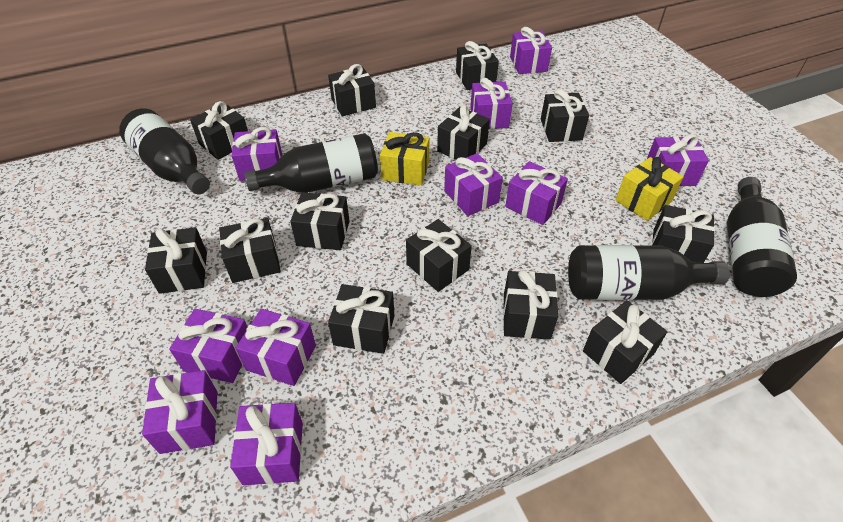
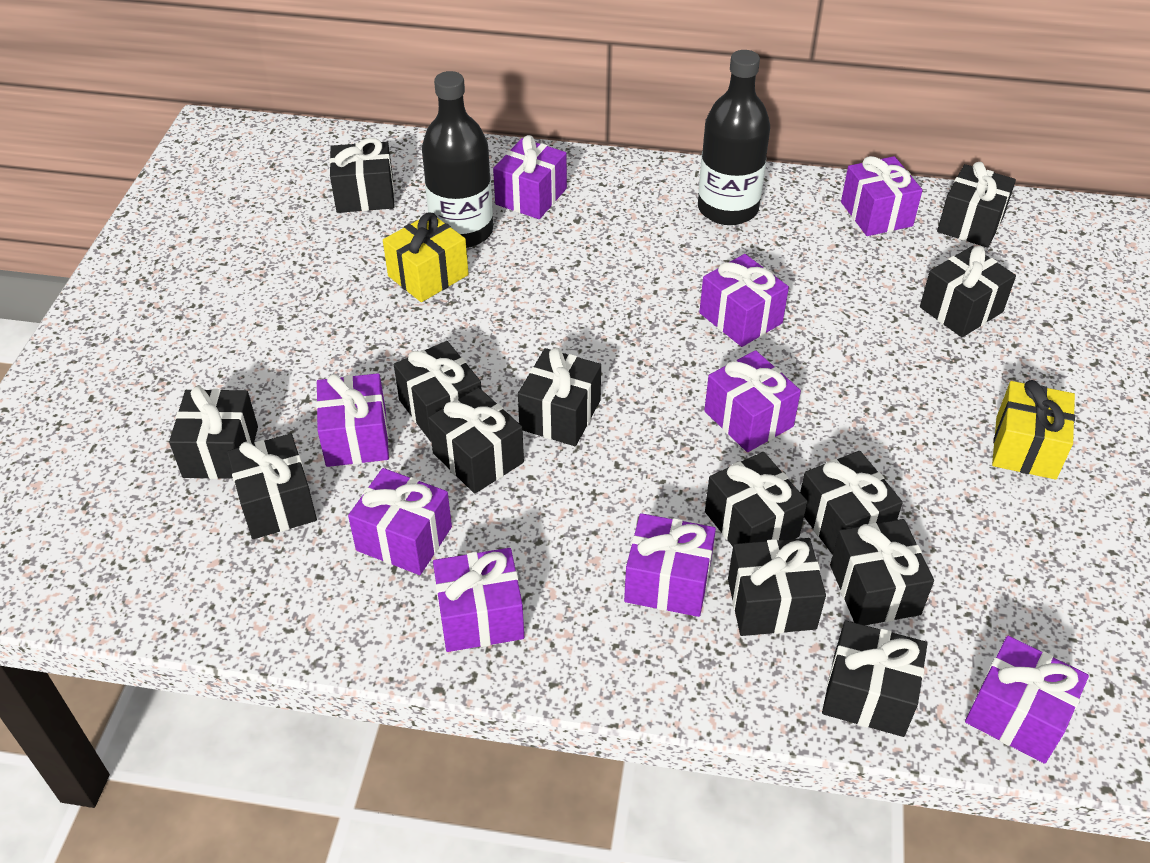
black bottle: [119,108,210,194] [244,133,378,193] [568,245,730,300] [727,177,797,297] = 4 -> [422,71,493,248] [698,50,770,225] = 2
purple gift: [142,370,218,454] [169,309,247,383] [230,403,303,485] [231,127,282,181] [236,309,316,386] [444,153,503,216] [470,78,513,129] [505,161,568,225] [510,27,552,74] [646,134,709,186] = 10 -> [316,373,389,467] [348,468,452,575] [433,548,524,652] [493,135,567,219] [624,513,716,617] [699,254,789,347] [704,350,801,452] [841,156,923,236] [965,636,1089,764] = 9

